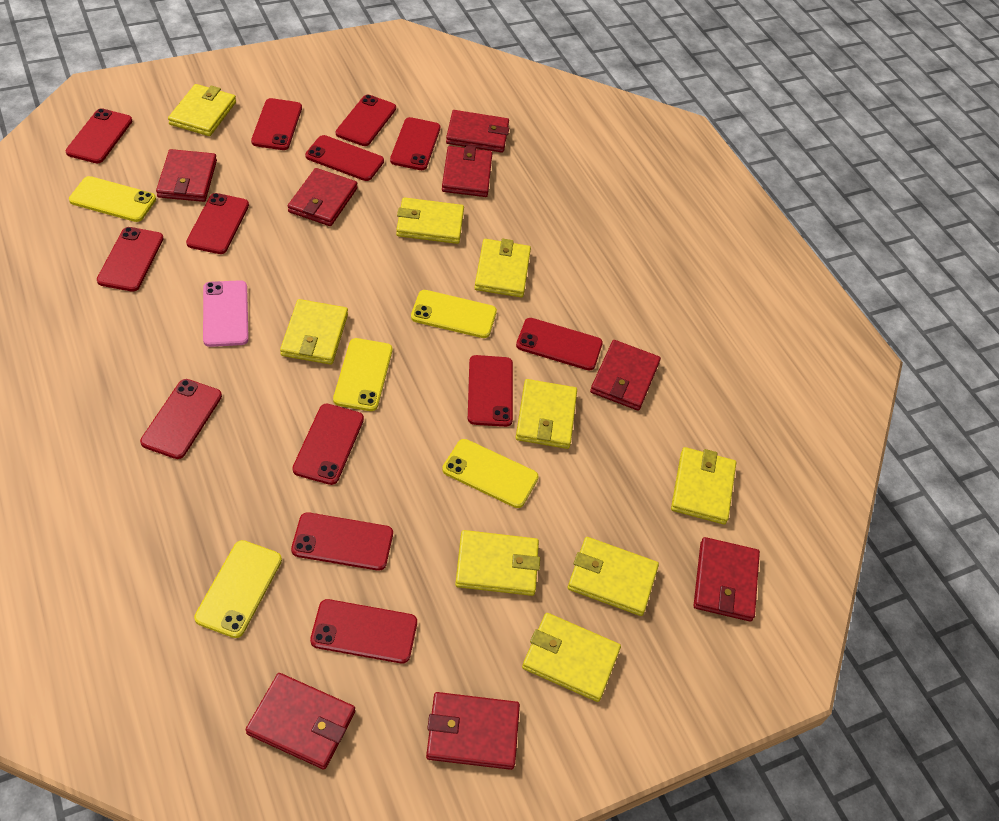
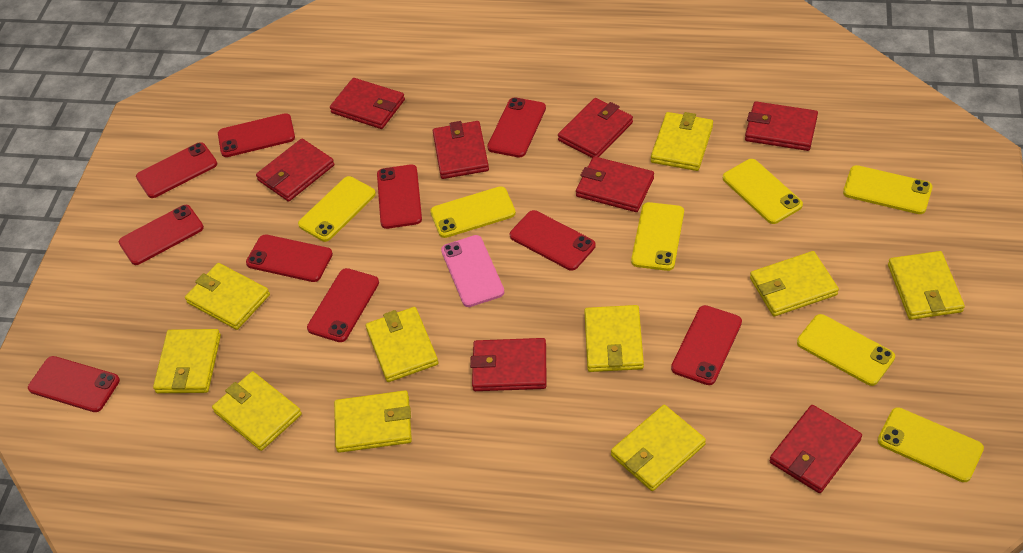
red phone: [65,108,132,163] [97,227,164,292] [140,379,222,459] [186,193,249,254] [251,98,302,150] [291,512,393,571] [292,404,364,485] [305,135,384,181] [310,599,417,663] [336,95,396,146] [390,117,440,170] [468,355,513,427] [516,318,603,371] = 13 -> [28,356,120,412] [119,205,204,265] [136,142,217,198] [218,113,295,157] [246,234,333,282] [307,268,379,342] [377,164,422,229] [487,97,546,158] [510,210,596,271] [671,305,742,385] = 10
yellow phone: [69,176,156,222] [194,540,282,638] [333,338,392,411] [411,290,497,338] [442,439,539,508] = 5 -> [298,176,376,242] [430,186,516,238] [631,202,684,271] [723,159,803,224] [797,314,895,386] [843,165,932,214] [878,407,984,482] = 7
yellow wallet: [168,84,236,136] [280,299,348,365] [396,197,464,244] [455,530,540,596] [474,238,531,297] [516,379,577,449] [522,613,621,702] [568,537,659,616] [671,447,736,525] = 9 -> [153,329,221,393] [185,263,270,330] [212,371,302,451] [334,390,412,453] [366,307,438,382] [584,305,644,372] [611,405,706,491] [651,112,713,171] [750,251,839,316] [888,251,965,320] = 10

